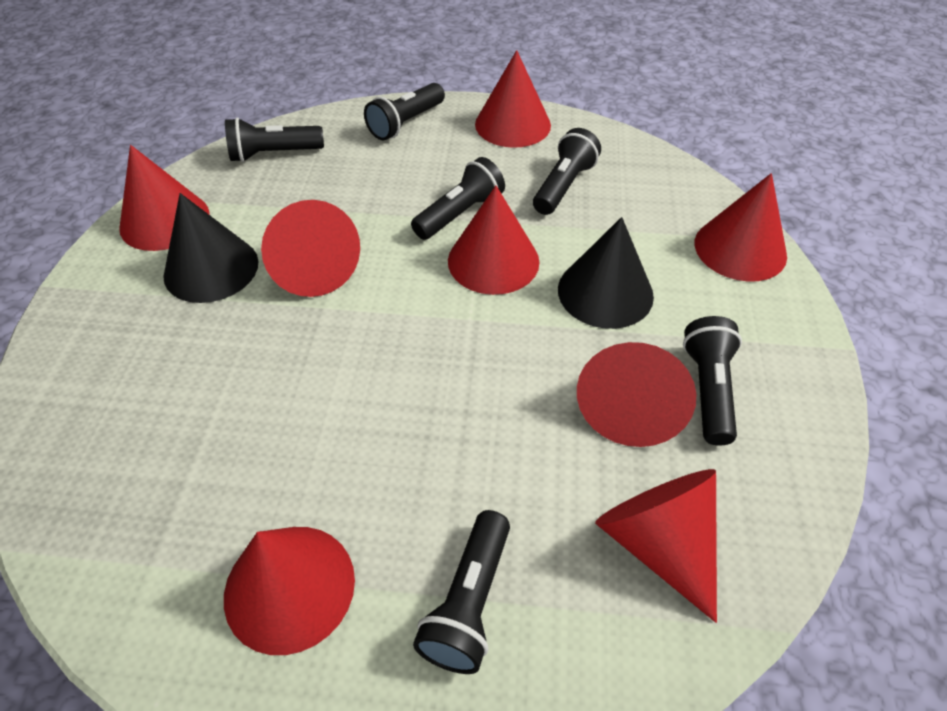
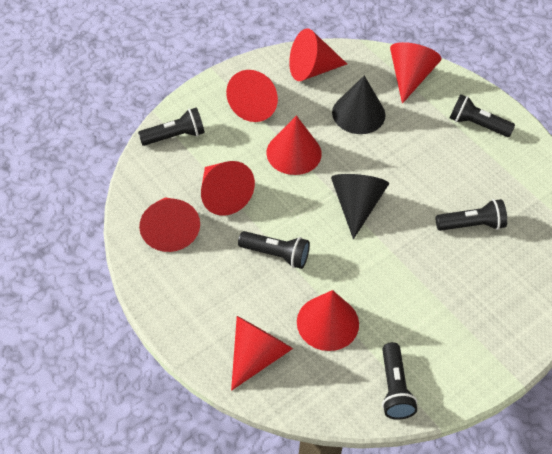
black flashlight: [225,117,324,162] [364,83,445,140] [411,157,505,240] [413,510,510,674] [533,128,601,215] [683,316,742,446] = 6 -> [138,107,205,146] [238,231,310,269] [382,342,417,420] [436,199,507,231] [450,94,515,137] = 5

